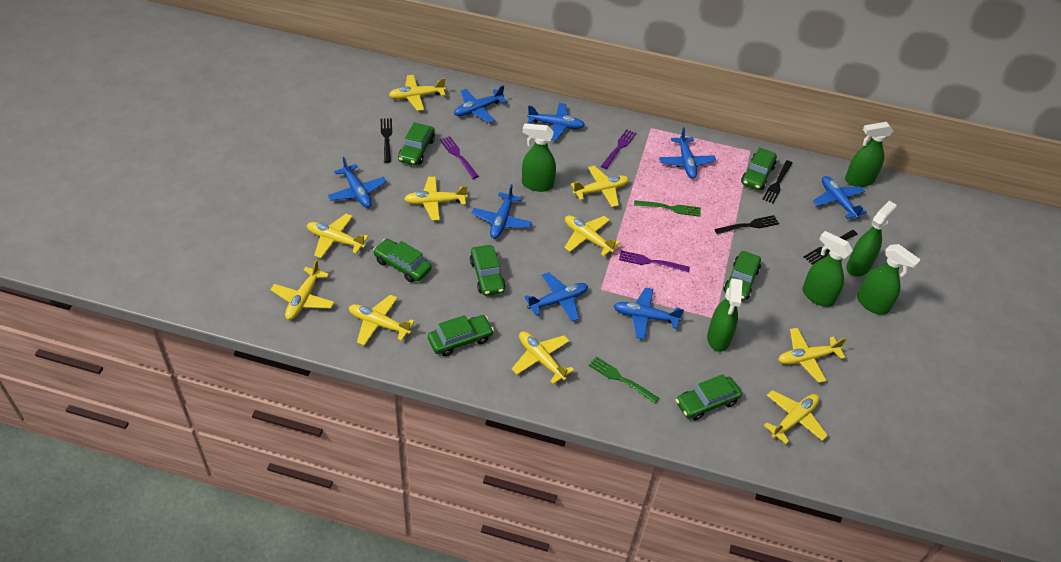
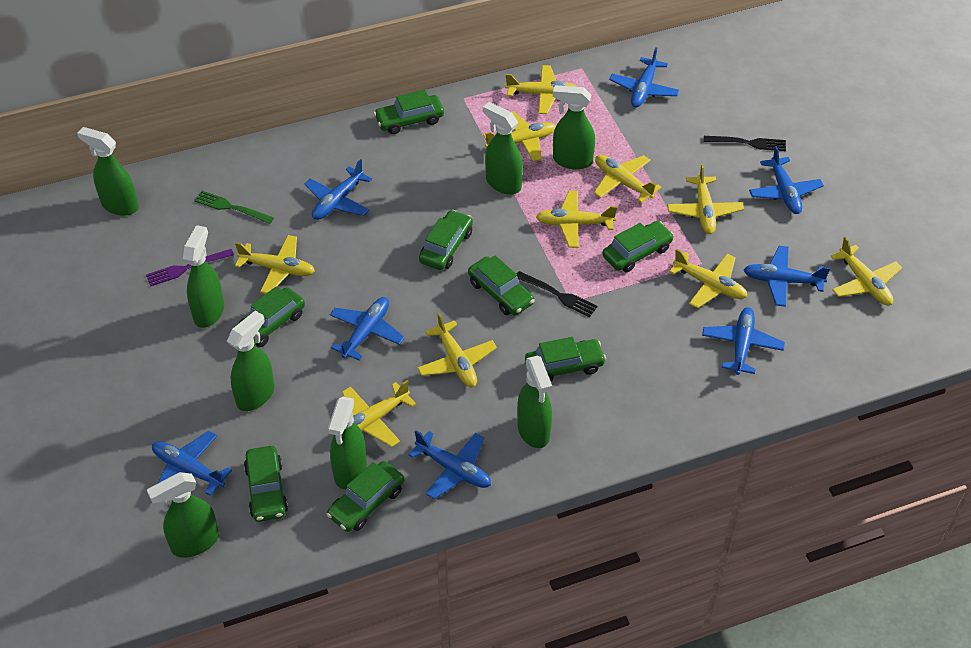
black fork: [381,118,392,163] [715,215,779,234] [763,160,792,204] [804,230,857,265] = 4 -> [517,271,598,317] [704,136,786,151] = 2
green car: [373,239,432,282] [398,122,435,165] [428,315,494,356] [470,245,506,296] [676,374,742,421] [723,251,761,301] [741,147,777,190] = 7 -> [233,286,305,347] [244,446,288,522] [326,461,404,532] [374,90,444,134] [419,210,473,270] [468,256,535,315] [525,337,606,382] [602,221,674,272] = 8
green fork: [589,356,659,403] [634,200,701,217] = 2 -> [194,191,274,224] = 1
green spray bottle: [522,123,556,192] [707,278,743,352] [802,231,853,307] [845,122,893,187] [846,201,897,277] [857,244,921,315] = 6 -> [77,127,139,216] [147,472,219,558] [183,225,224,328] [227,310,274,411] [328,397,367,489] [483,102,523,195] [517,356,552,448] [553,85,595,169] = 8
purple fork: [440,136,479,179] [601,129,637,169] [619,250,690,272] = 3 -> [146,249,234,286] = 1

